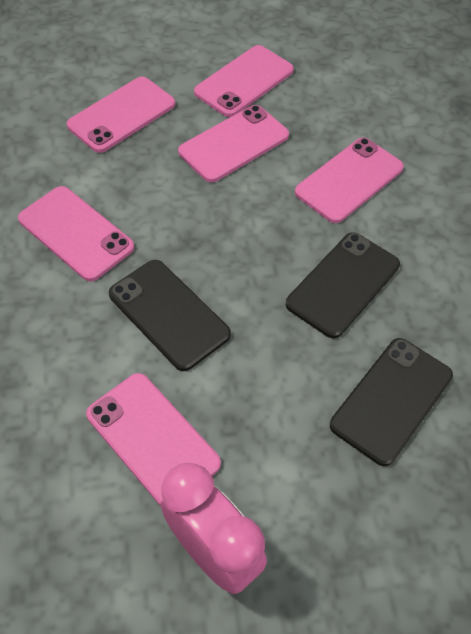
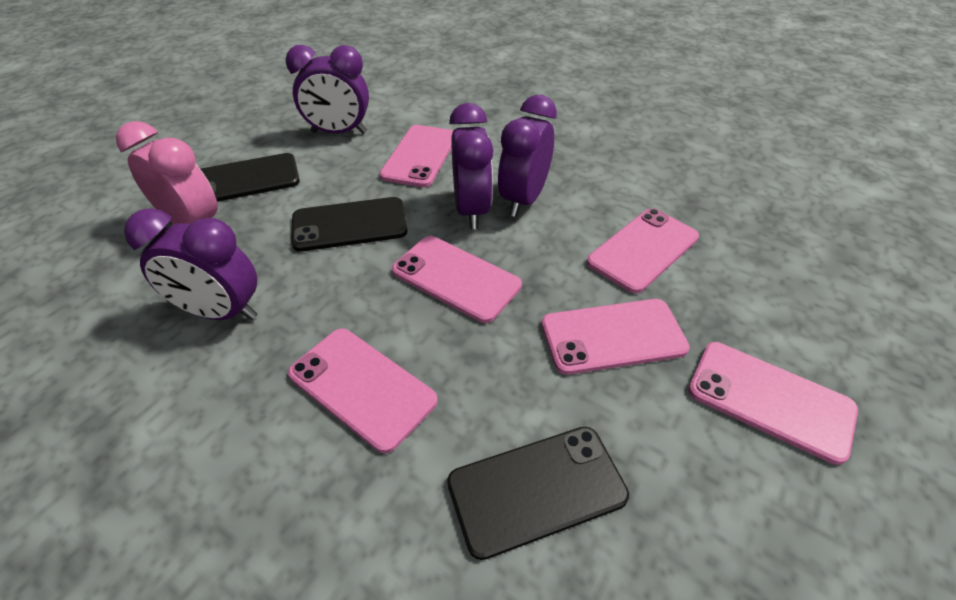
purple clock: none = 0 -> [124,208,258,320] [285,45,369,134] [449,103,493,229] [498,95,557,217] = 4

